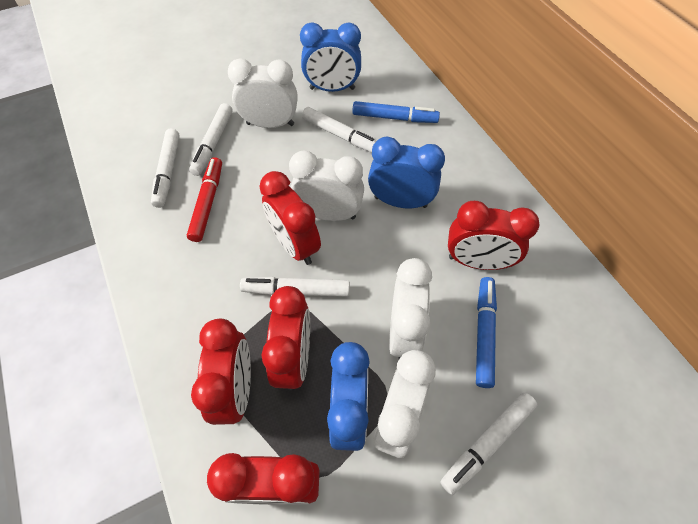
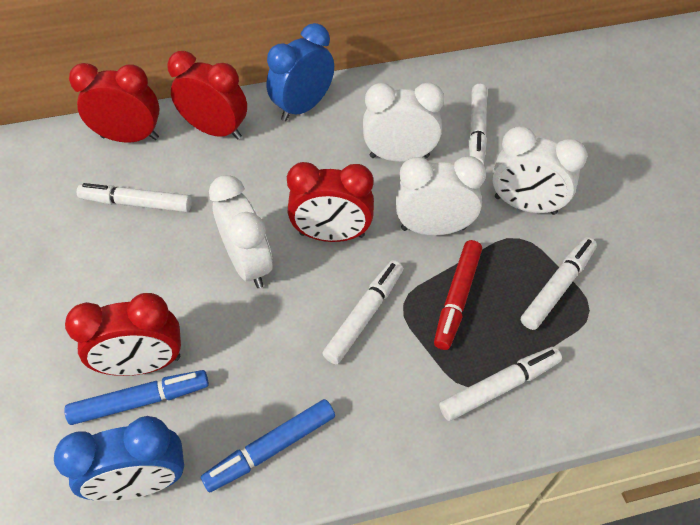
blue clock: [300,22,361,92] [327,342,370,451] [368,137,445,208] = 3 -> [54,416,184,501] [266,23,334,121] = 2
red clock: [191,319,251,425] [207,453,320,505] [259,171,321,265] [262,286,310,390] [448,201,540,270] = 5 -> [65,293,181,376] [69,63,160,143] [167,51,247,140] [287,162,374,242] = 4

